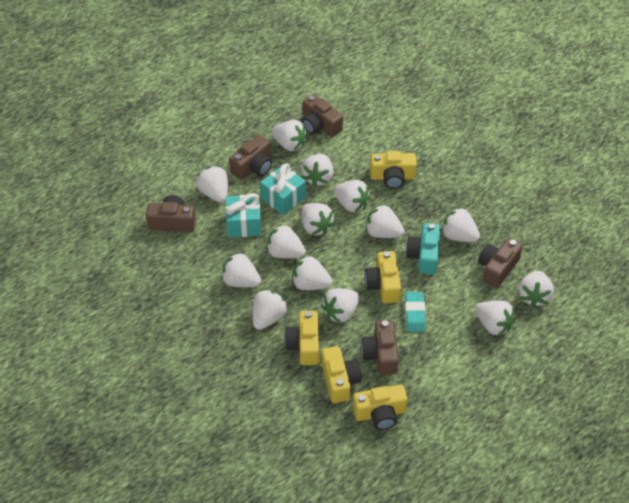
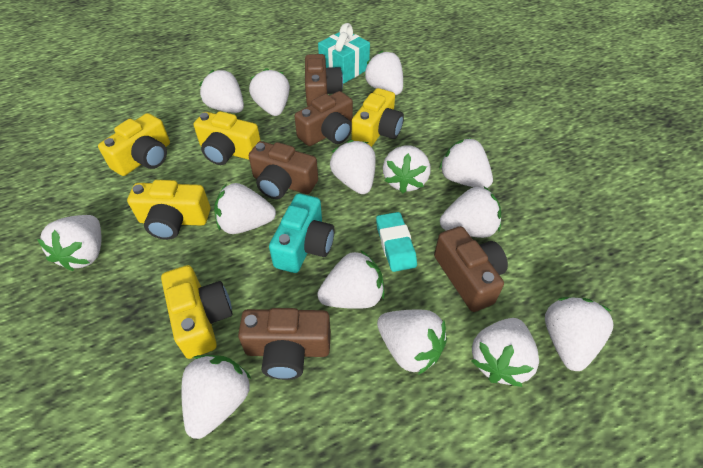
turquoise gift: [225,193,261,238] [260,163,306,215] = 2 -> [318,23,370,84] = 1

